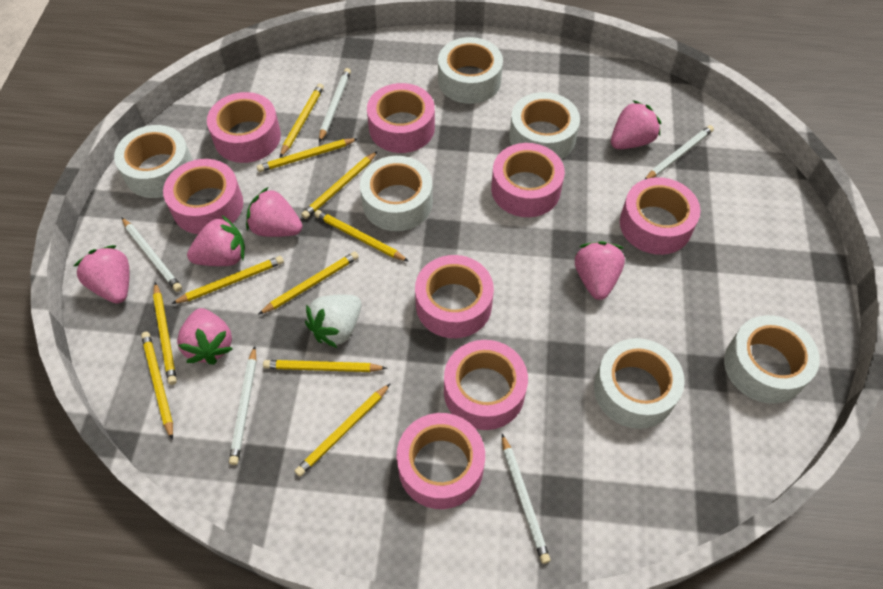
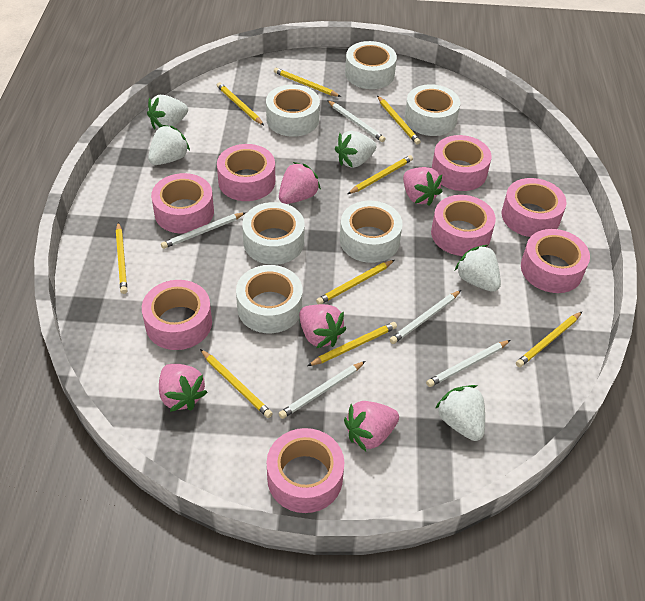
pink strawberry: [74,245,129,304] [177,308,233,365] [187,216,245,266] [246,187,302,237] [575,241,625,300] [611,100,661,149] = 6 -> [159,364,207,412] [279,162,321,204] [299,304,346,349] [344,401,399,451] [403,167,443,206] = 5
white strawberry: [305,295,361,348] = 1 -> [147,95,188,130] [148,125,190,165] [335,131,376,168] [435,385,485,441] [455,245,501,292] = 5
yellow pencil: [141,332,173,440] [153,282,177,385] [171,256,284,304] [257,138,358,172] [258,252,359,315] [263,360,387,372] [280,83,324,157] [295,383,391,476] [301,151,378,219] [314,210,408,261] = 10 -> [116,222,127,294] [200,349,273,418] [217,82,264,125] [274,68,341,97] [308,322,397,366] [316,260,395,304] [348,155,413,194] [377,96,421,145] [516,312,582,367] = 9

